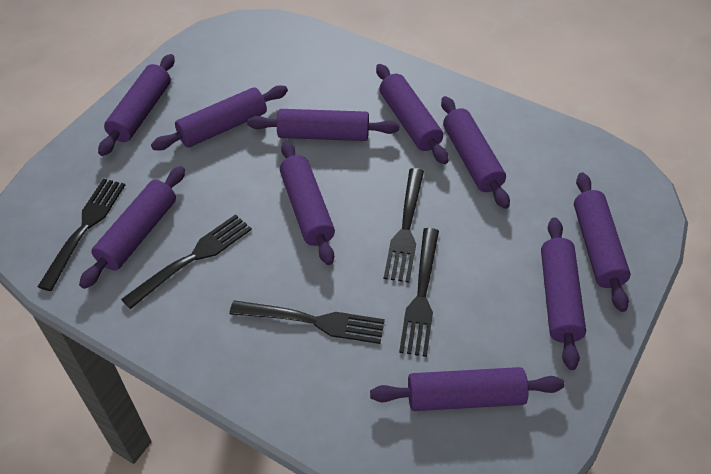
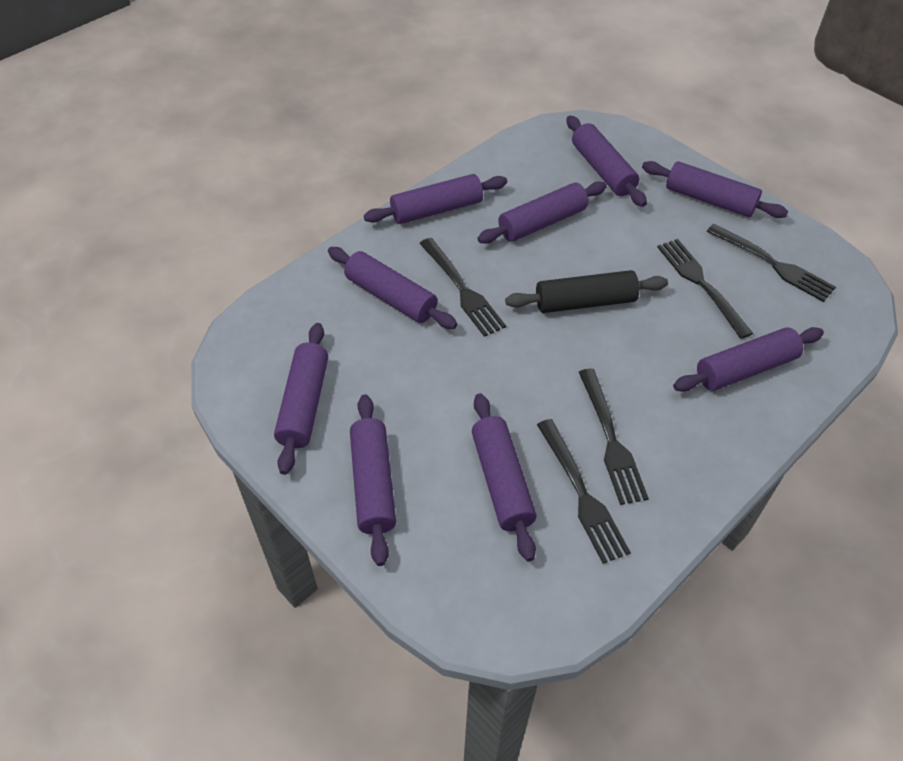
black rolling pin: none = 0 -> [505,270,668,313] = 1
purple rolling pin: [79,166,185,289] [98,54,175,156] [151,85,288,150] [247,109,399,141] [280,141,335,265] [370,367,564,411] [376,64,449,164] [441,96,510,209] [541,217,586,370] [574,173,631,312] = 10 -> [274,323,328,475] [328,247,457,329] [350,394,396,566] [364,174,507,224] [472,393,536,562] [477,181,607,244] [566,116,647,207] [642,161,788,218] [673,327,824,392] = 9

